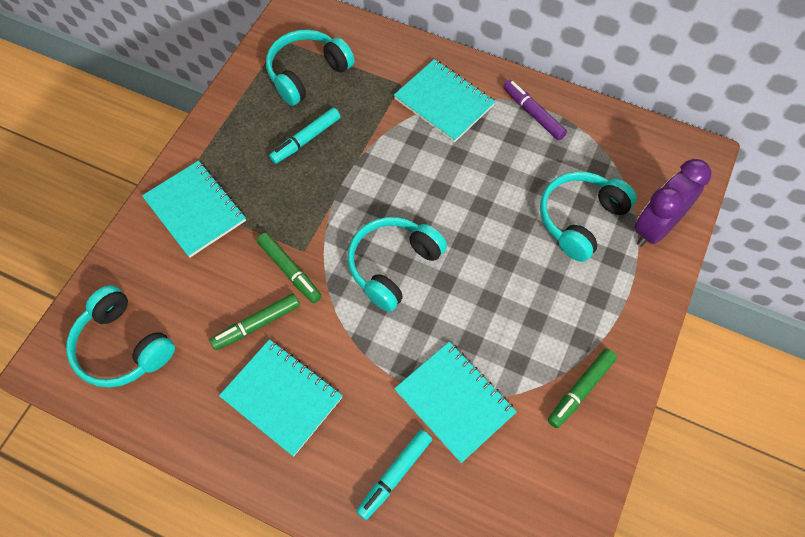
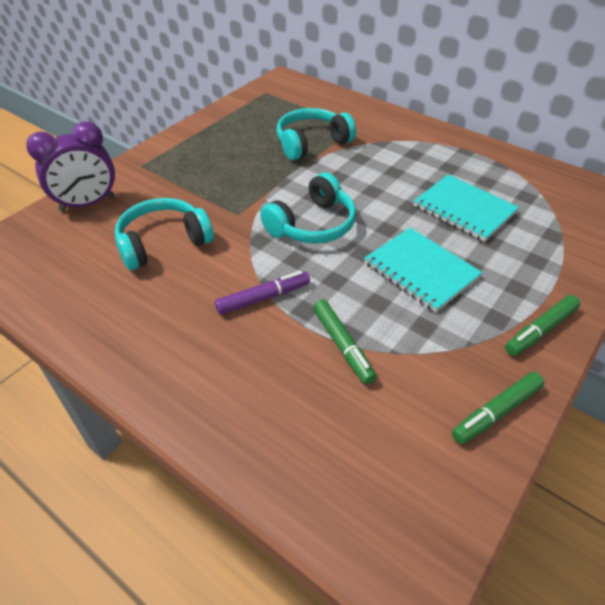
turquoise headphones: [66,285,175,388] [266,29,355,106] [347,217,447,312] [540,172,637,262] = 4 -> [115,198,214,270] [260,173,356,244] [276,108,356,160] = 3
turquoise marker: [269,108,340,164] [356,430,432,520] = 2 -> none = 0
turquoise notebook: [142,161,246,258] [219,339,343,456] [394,59,495,142] [394,342,517,463] = 4 -> [364,228,483,312] [413,174,519,242] = 2

